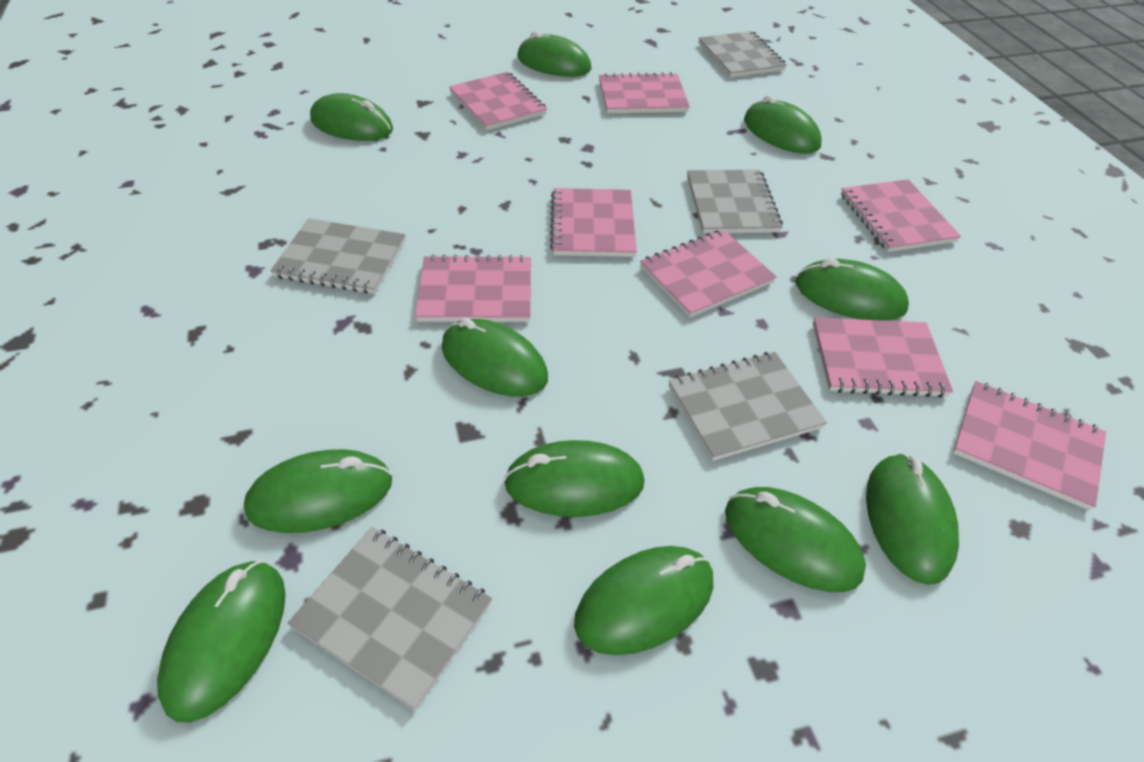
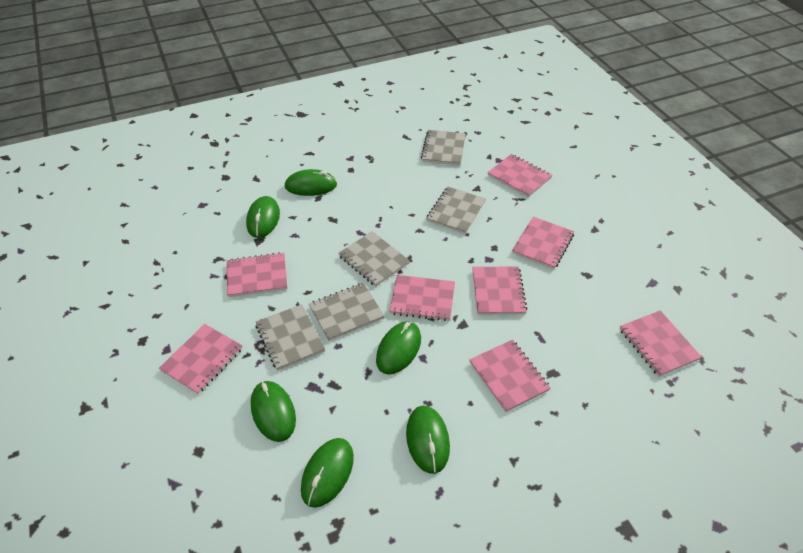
green mouse: [157,560,286,723] [244,449,392,533] [310,93,393,141] [442,318,548,397] [504,440,644,517] [517,31,592,77] [574,546,713,655] [725,487,866,592] [744,95,822,154] [796,258,909,321] [866,453,959,585] = 11 -> [246,196,280,238] [251,381,296,442] [285,169,337,196] [301,438,354,508] [376,321,421,375] [406,406,450,474] = 6

